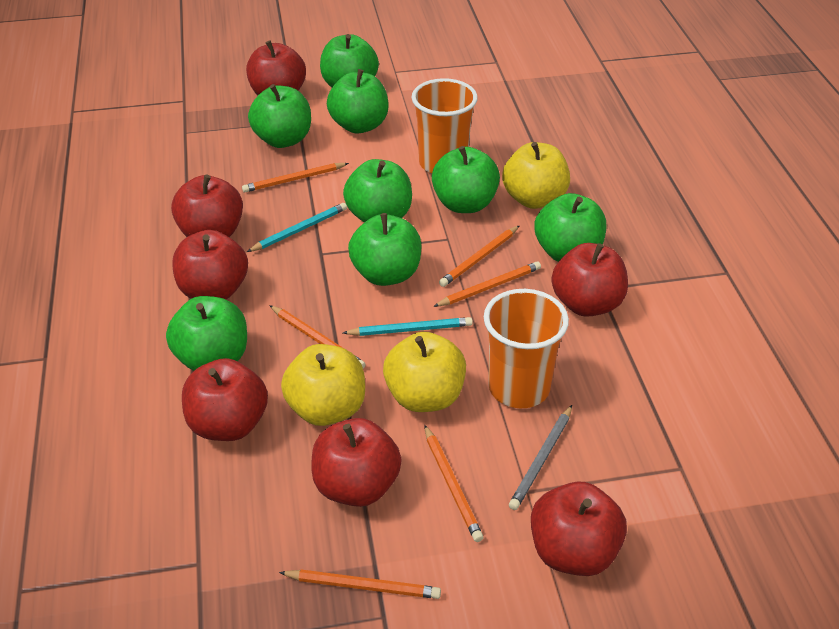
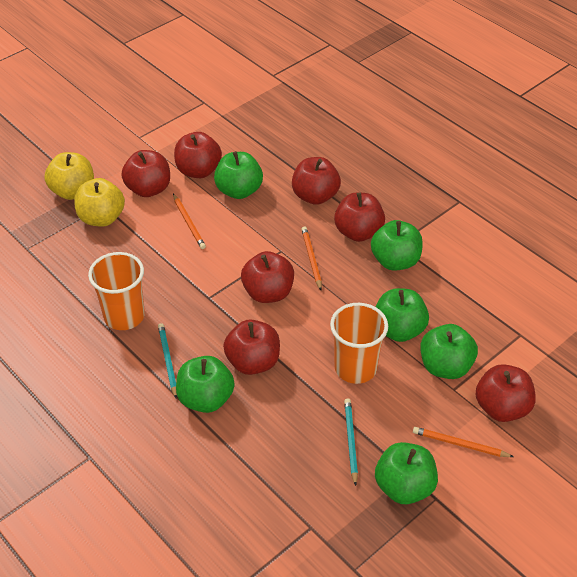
green apple: [166,296,247,371] [248,84,311,148] [320,34,379,87] [327,69,389,133] [343,159,412,223] [348,213,422,286] [432,146,500,213] [534,193,606,262] = 8 -> [176,356,235,413] [214,151,263,199] [371,220,423,271] [375,442,438,504] [376,288,429,342] [420,324,478,379] = 6
grey pencil: [509,405,572,510] = 1 -> none = 0
orange pencil: [242,163,349,192] [269,305,365,368] [279,569,441,599] [424,425,483,542] [433,261,541,307] [439,225,520,287] = 6 -> [173,194,206,249] [301,227,322,290] [413,427,514,457] = 3
yellow apple: [281,344,365,426] [383,332,466,412] [502,142,570,209] = 3 -> [45,152,94,200] [74,178,125,227] = 2

